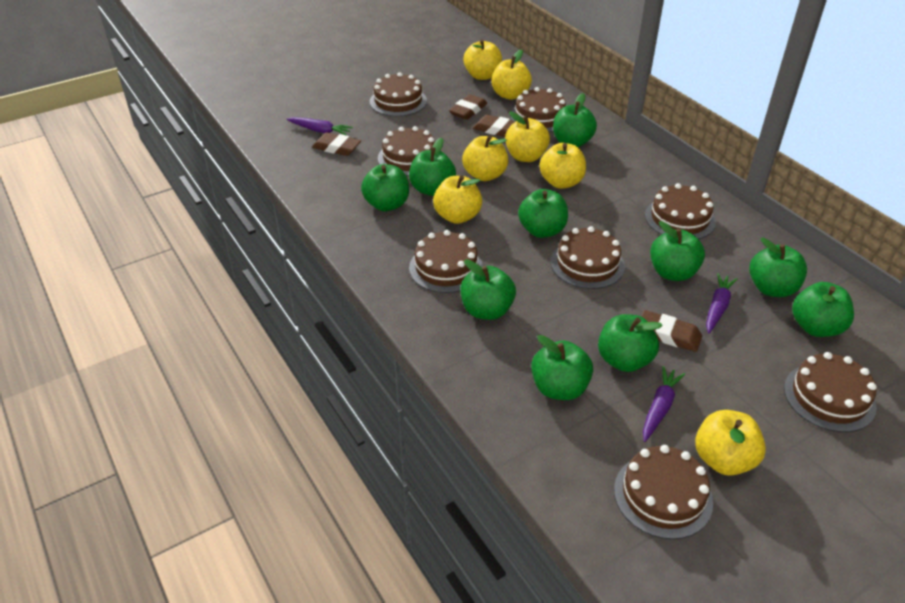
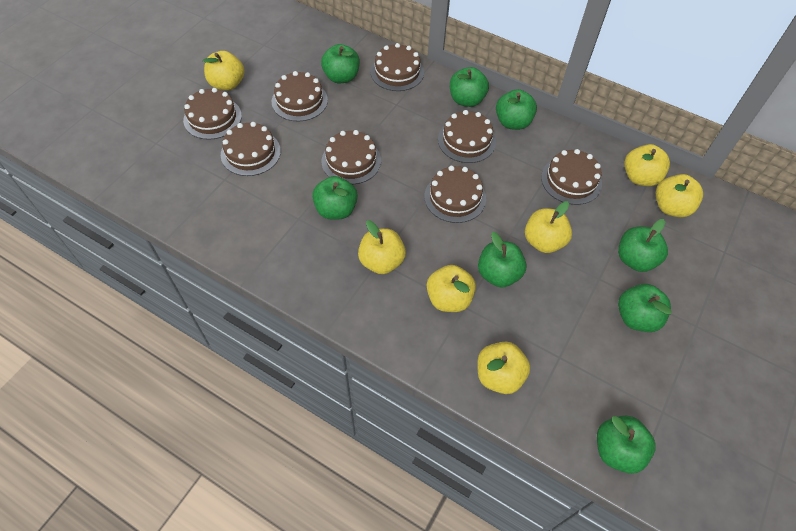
brown eraser: [312,132,361,156] [449,94,487,120] [473,114,515,137] [641,310,702,352] = 4 -> none = 0
green apple: [361,164,409,211] [409,138,456,196] [460,259,516,320] [518,189,568,238] [531,335,593,400] [553,93,597,147] [598,314,663,372] [650,221,705,281] [749,238,807,297] [792,282,854,337] = 10 -> [312,176,358,220] [321,44,360,83] [450,67,489,107] [478,232,527,288] [496,89,537,130] [597,416,656,474] [618,219,668,272] [618,284,672,332] = 8
purple carrot: [286,117,353,136] [643,366,685,442] [706,273,738,333] = 3 -> none = 0

